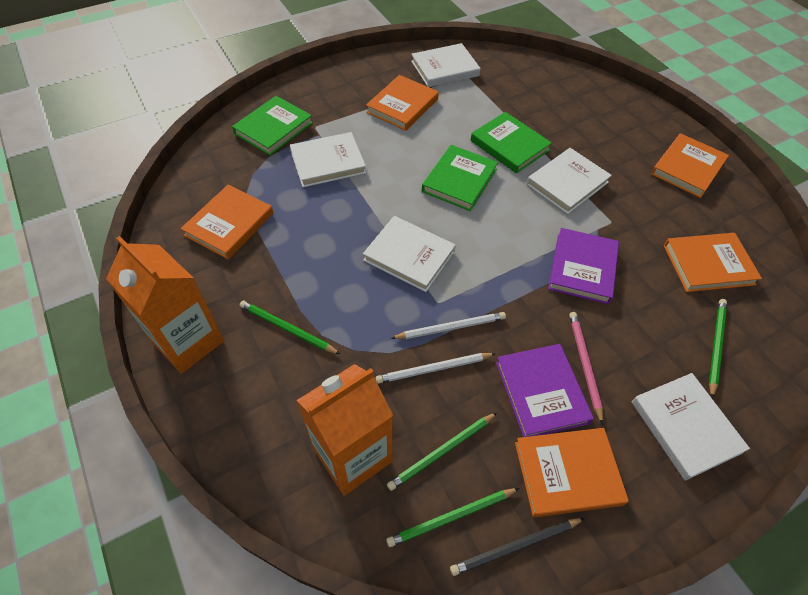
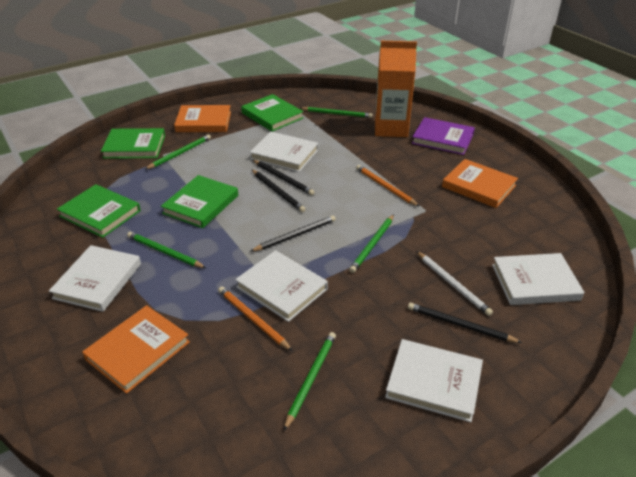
black pencil: [450,518,585,576] = 1 -> [250,215,336,252] [252,170,306,212] [253,160,315,195] [408,303,522,343] = 4
green book: [232,96,313,155] [422,145,498,211] [471,112,552,173] = 3 -> [57,184,141,238] [101,128,165,159] [161,175,238,228] [241,94,303,132] = 4
green pencil: [239,301,340,354] [386,488,519,547] [387,413,497,491] [709,299,727,398] = 4 -> [127,232,206,268] [144,134,211,170] [284,332,336,431] [300,107,373,118] [349,214,394,273] = 5
orange book: [181,185,273,259] [366,75,439,131] [515,428,629,517] [651,133,729,198] [664,233,762,292] = 5 -> [82,305,190,394] [174,105,231,132] [442,159,518,208] = 3
orange carton: [106,236,224,374] [296,364,393,496] = 2 -> [375,41,417,137] = 1
orange pencil: none = 0 -> [218,286,293,351] [356,165,420,207] = 2
pink pencil: [569,312,603,425] = 1 -> none = 0
purple book: [496,344,594,437] [548,228,619,304] = 2 -> [412,117,475,155] = 1
white pencil: [376,353,496,384] [391,312,506,339] = 2 -> [416,251,493,316] = 1

